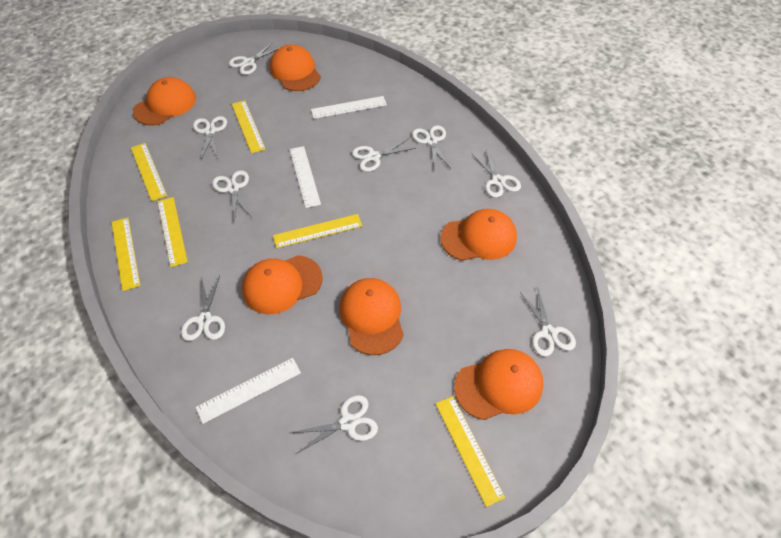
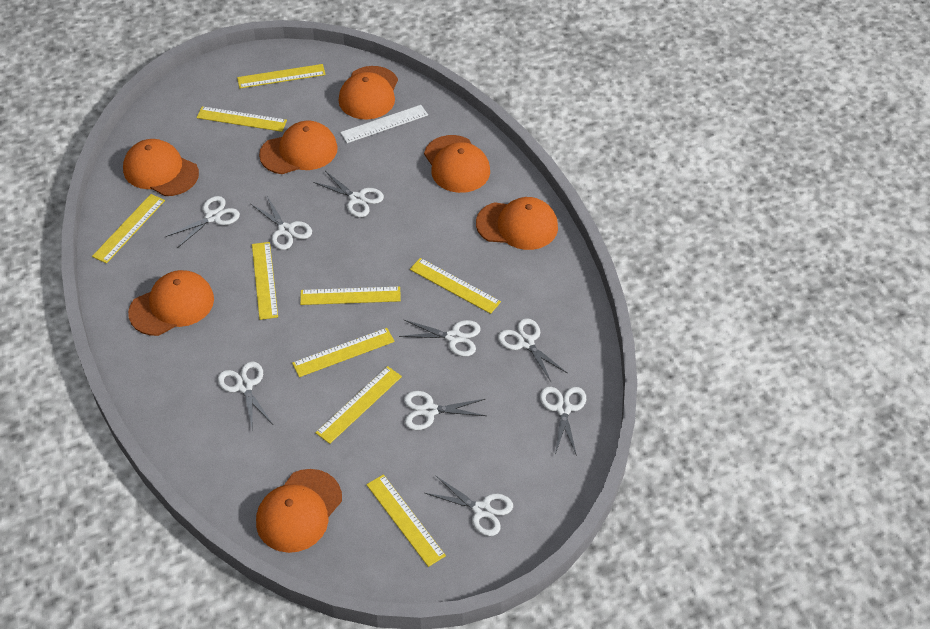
orange cap: [133,77,196,125] [242,255,323,314] [270,45,321,91] [340,278,404,355] [440,209,517,261] [454,349,544,420] = 6 -> [123,139,199,196] [128,270,214,336] [256,469,342,553] [259,121,338,174] [339,66,398,120] [424,135,490,193] [476,197,558,250] = 7
white ruler: [196,358,301,424] [290,146,321,208] [311,96,387,119] = 3 -> [340,105,428,143] = 1
yellow ruler: [112,217,140,291] [131,143,167,201] [158,197,188,267] [232,100,266,154] [273,214,362,248] [436,396,505,507] = 6 -> [92,194,165,263] [197,106,287,132] [237,64,326,89] [252,242,278,320] [292,328,395,377] [300,286,401,305] [315,366,402,444] [366,474,446,567] [410,258,501,314] = 9

